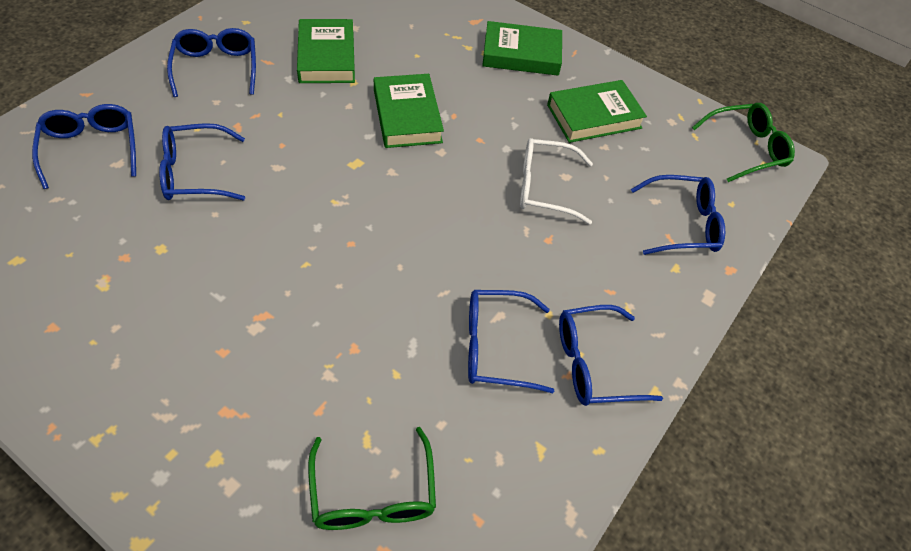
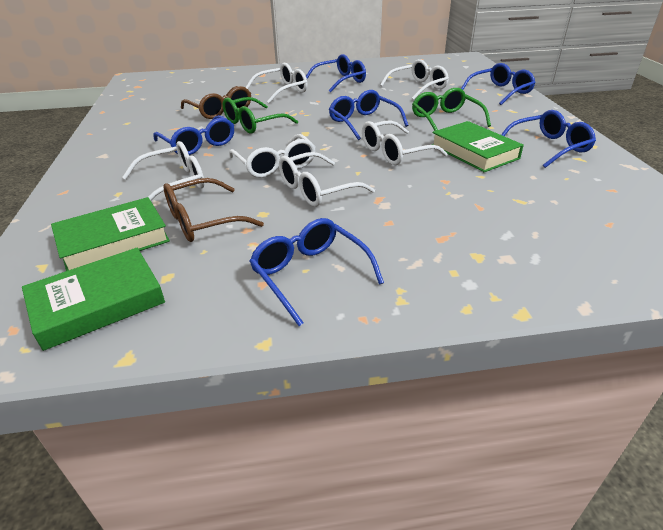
brown glasses: none = 0 -> [163,178,264,242] [181,86,251,119] = 2
green book: [297,19,355,83] [374,74,444,148] [482,21,562,76] [547,80,647,143] = 4 -> [22,248,165,351] [51,197,170,271] [431,121,524,172] = 3
white glasses: [520,138,593,225] = 1 -> [122,141,205,200] [229,134,316,178] [245,63,307,103] [279,152,375,207] [362,120,447,165] [380,59,449,100] = 6

